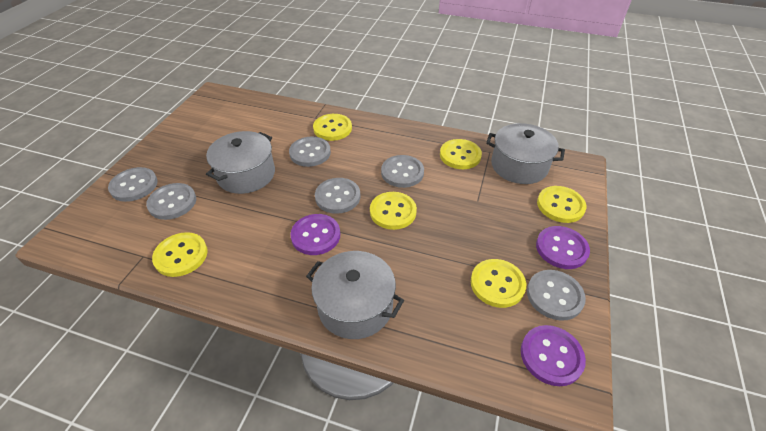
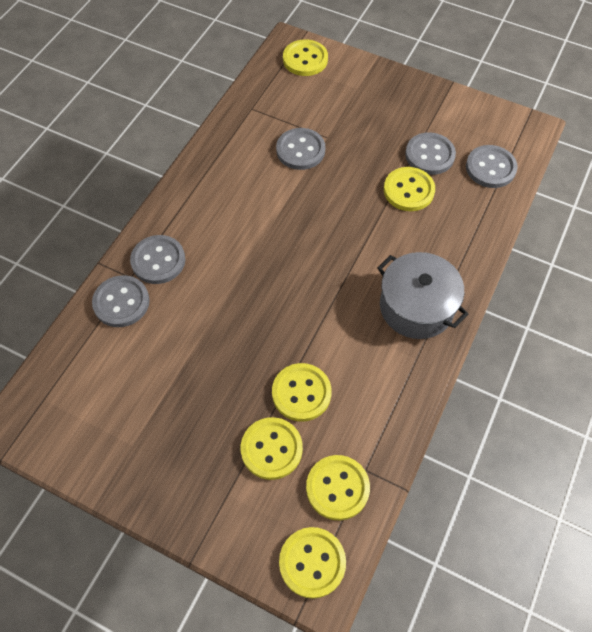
grey button: [108,167,158,202] [146,183,196,220] [289,137,331,167] [315,178,361,214] [381,155,424,188] [527,270,586,321] = 6 -> [92,275,150,327] [130,235,185,284] [276,128,325,170] [405,132,456,175] [466,145,518,188] = 5
grey pot: [206,131,275,194] [306,251,404,339] [486,123,565,184] = 3 -> [377,252,468,339] = 1
purple button: [290,214,340,255] [521,325,586,386] [536,226,590,269] = 3 -> none = 0

